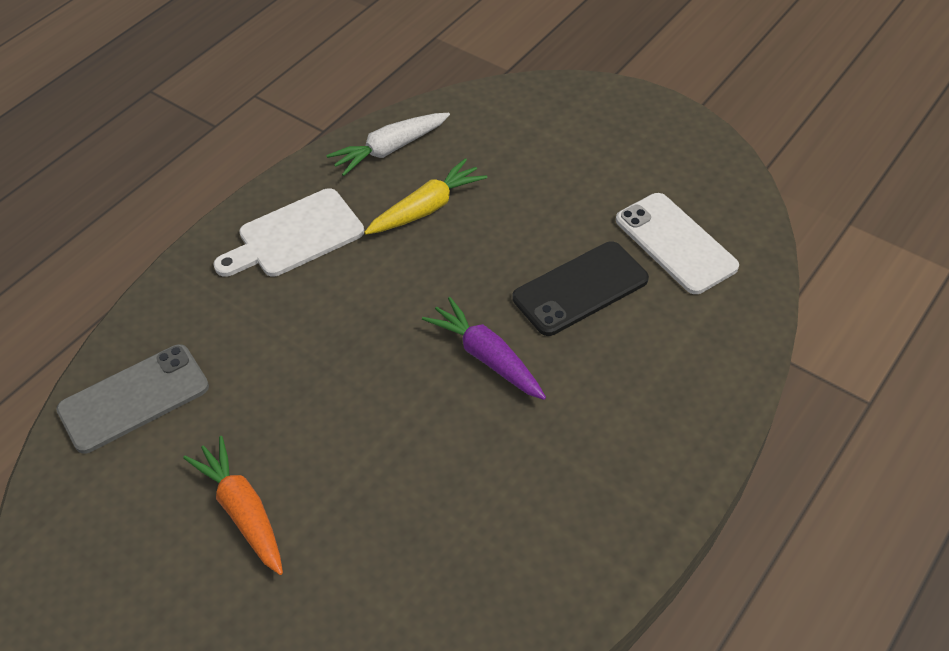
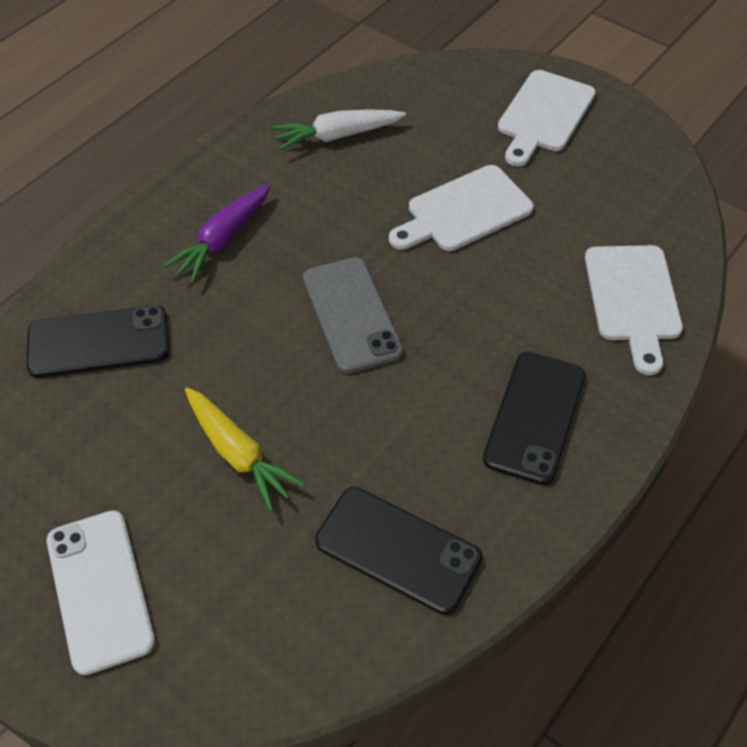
black phone: [513,241,649,336] = 1 -> [27,305,169,378] [315,487,482,615] [483,352,585,485] = 3
orange carrot: [183,436,283,575] = 1 -> none = 0
white cutting board: [213,188,364,277] = 1 -> [389,165,534,251] [498,70,596,167] [585,245,683,375] = 3

